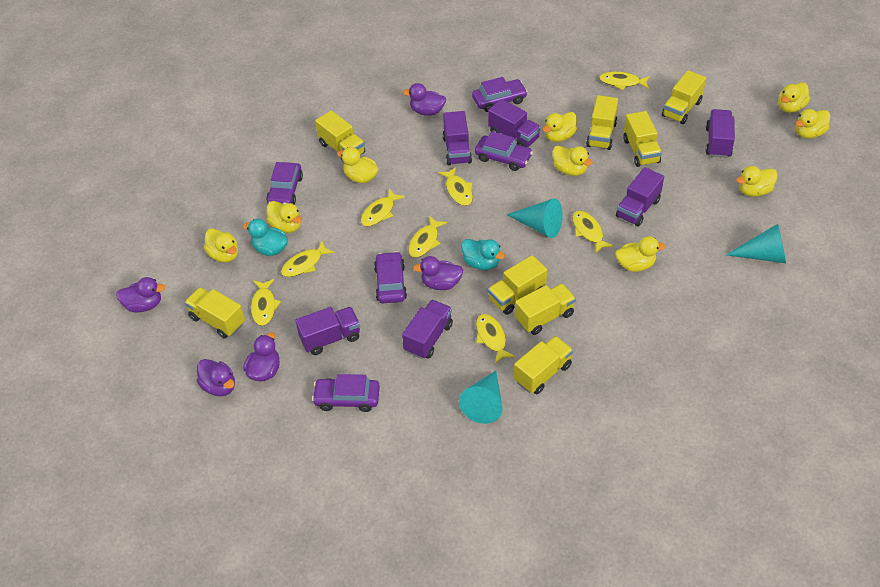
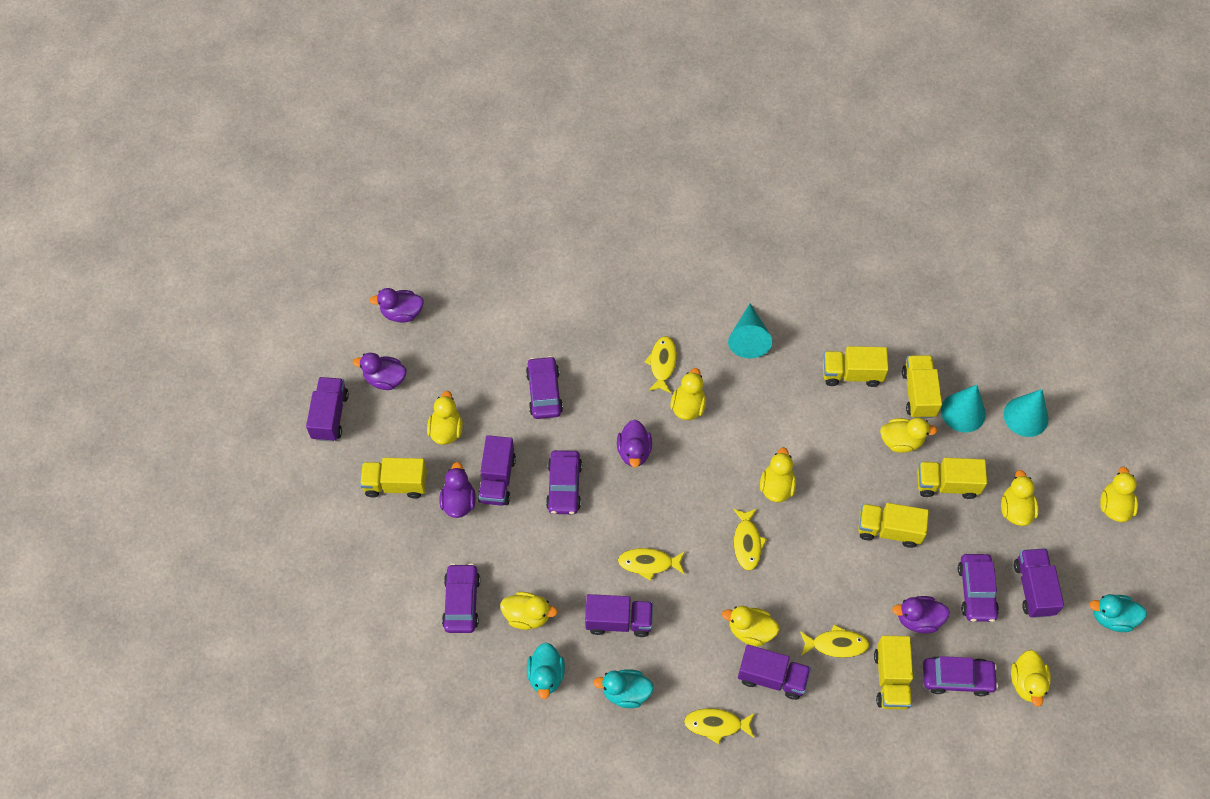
purple truck: [295,307,360,355] [402,300,453,359] [443,111,472,165] [488,99,541,147] [616,167,664,227] [706,109,735,158] = 6 -> [306,377,349,442] [478,435,516,506] [585,594,653,637] [738,645,811,700] [1014,548,1064,618] = 5
turquoise duck: [243,219,288,256] [461,239,505,270] = 2 -> [527,642,565,699] [593,669,654,708] [1090,594,1147,632] = 3
yellow fish: [251,279,281,326] [281,241,335,277] [361,189,405,227] [408,216,447,258] [438,167,473,206] [476,314,515,364] [572,211,614,253] [599,71,650,90] = 8 -> [618,548,685,581] [645,336,677,393] [684,708,754,744] [733,509,767,571] [800,624,870,658] = 5
yellow truck: [184,287,245,338] [315,110,365,163] [488,255,547,315] [514,336,573,394] [515,283,576,335] [586,95,618,150] [623,111,662,167] [662,70,706,124] = 8 -> [360,458,427,498] [823,346,889,387] [858,503,929,548] [874,636,913,710] [902,355,942,418] [917,458,987,499] = 6

